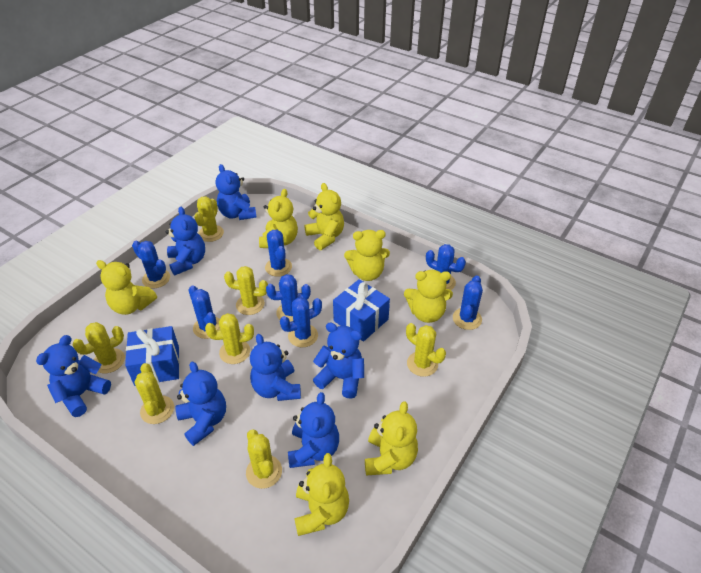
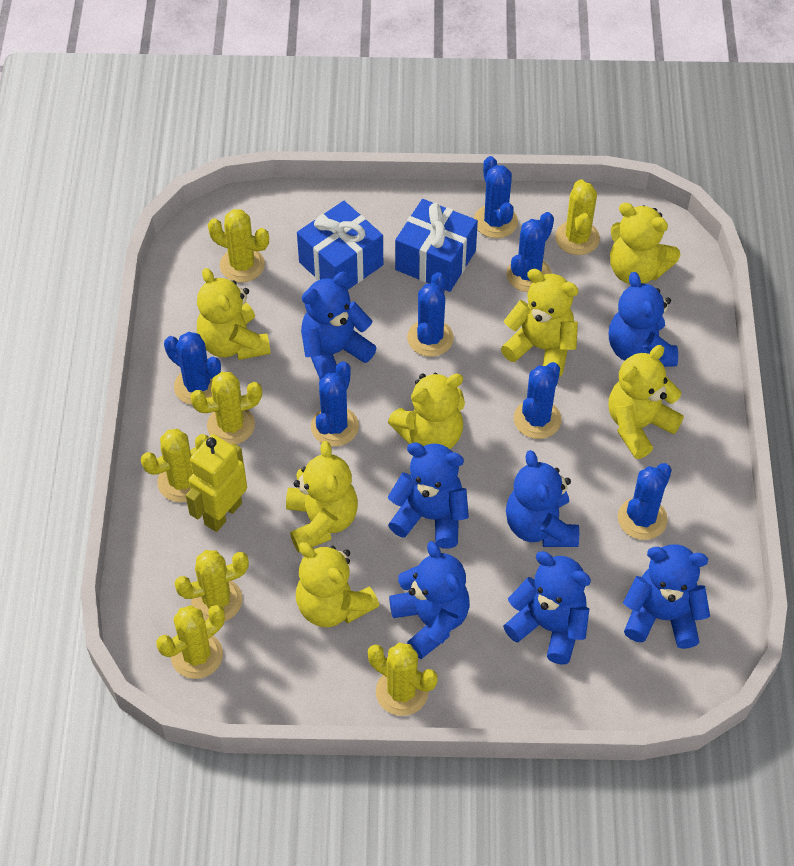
yellow robot: none = 0 -> [186,434,247,532] = 1

